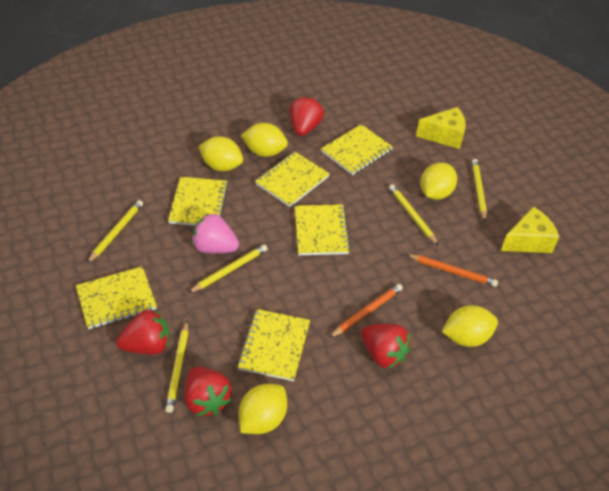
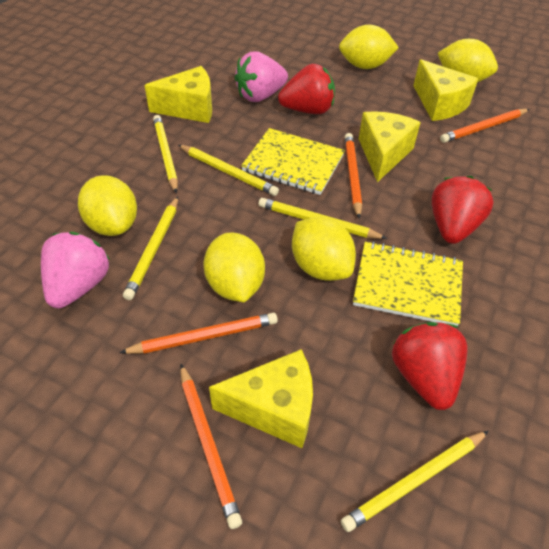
orange pencil: [329,284,403,338] [406,254,498,287] = 2 -> [119,313,278,354] [180,364,242,529] [345,133,362,219] [440,109,530,143] = 4
pink strawberry: [192,213,239,253] = 1 -> [41,232,109,308] [234,52,288,102] = 2
red strawberry: [116,309,169,355] [185,367,231,416] [289,96,324,136] [361,324,411,369] = 4 -> [278,64,335,114] [392,322,467,410] [432,176,494,244] = 3
yellow cheese: [416,107,466,149] [501,207,559,253] = 2 -> [144,66,212,123] [209,349,313,448] [359,111,421,182] [413,59,478,121] = 4
yellow notebook: [76,266,157,329] [168,177,228,226] [237,309,310,381] [255,152,330,207] [295,204,351,255] [321,124,393,175] = 6 -> [241,128,345,195] [353,241,463,326] = 2

